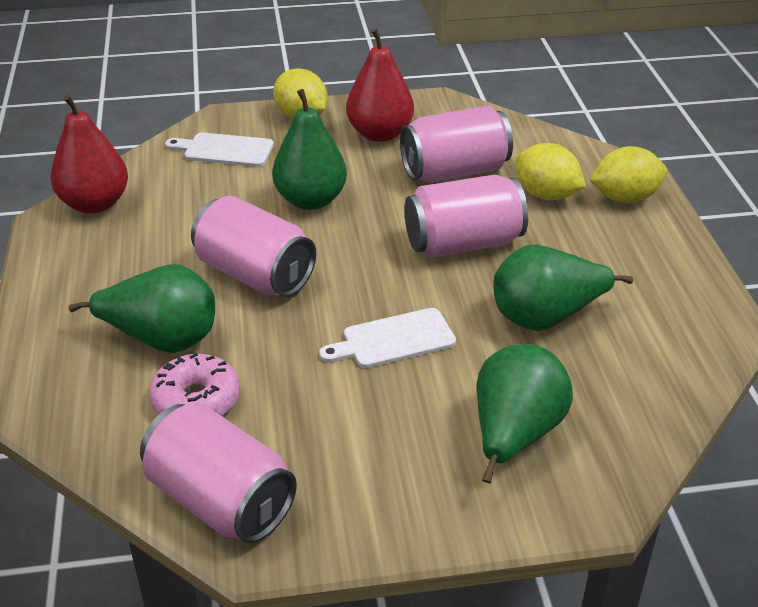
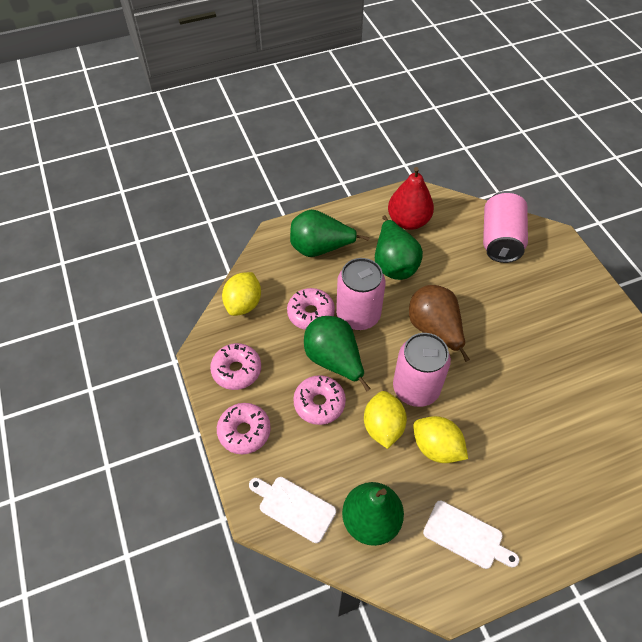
brown pear: none = 0 -> [409,285,470,362] = 1
pink can: [140,403,297,543] [191,196,316,297] [400,106,513,183] [405,174,528,258] = 4 -> [336,258,385,330] [393,333,451,407] [483,191,528,263] = 3
pink donut: [149,353,240,416] = 1 -> [210,343,261,390] [217,403,271,454] [287,288,335,330] [293,375,346,425] = 4
red pear: [51,95,128,214] [346,28,414,142] = 2 -> [388,167,434,230] = 1

